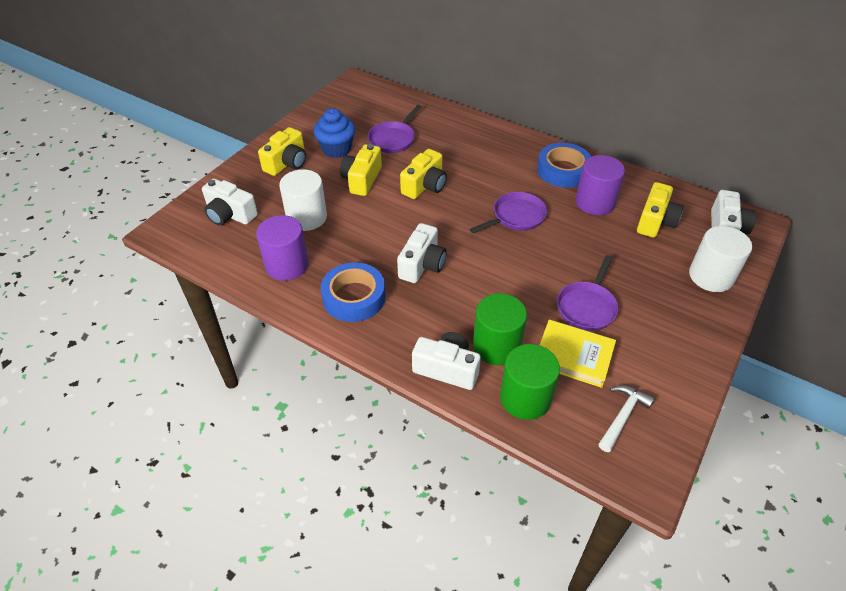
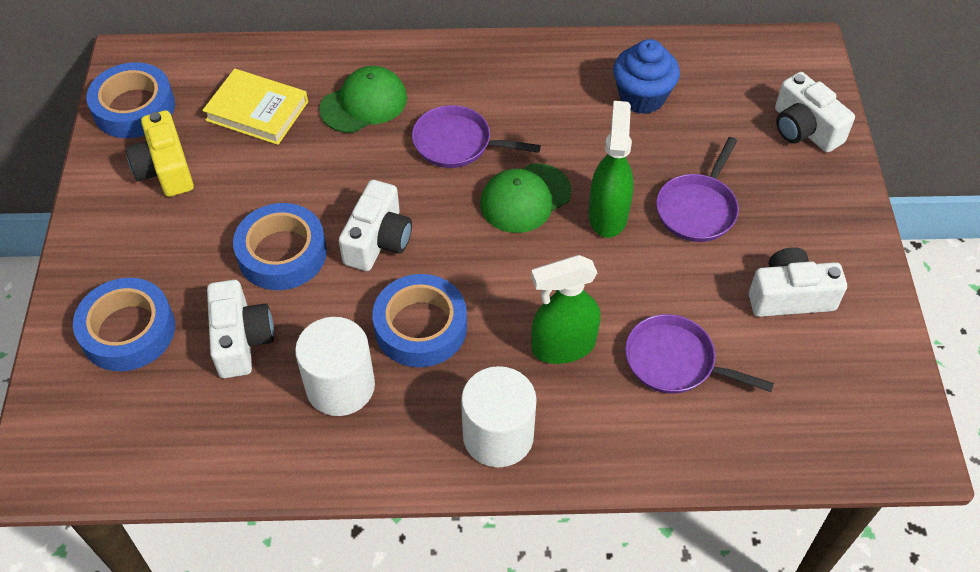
blue tape: [321,262,386,322] [537,143,591,188] = 2 -> [73,278,175,371] [86,62,175,138] [233,203,327,290] [372,274,467,367] = 4
green cap: none = 0 -> [319,66,407,133] [480,163,571,233] = 2
green cylinder: [473,293,527,365] [500,344,560,420] = 2 -> none = 0
green spray bottle: none = 0 -> [531,255,601,364] [589,101,633,238] = 2
purple cylinder: [256,215,309,281] [576,155,625,215] = 2 -> none = 0
white hammer: [598,385,655,452] = 1 -> none = 0
yellow camera: [258,127,306,176] [340,144,382,196] [400,149,447,199] [637,182,684,238] = 4 -> [126,110,194,197] = 1

